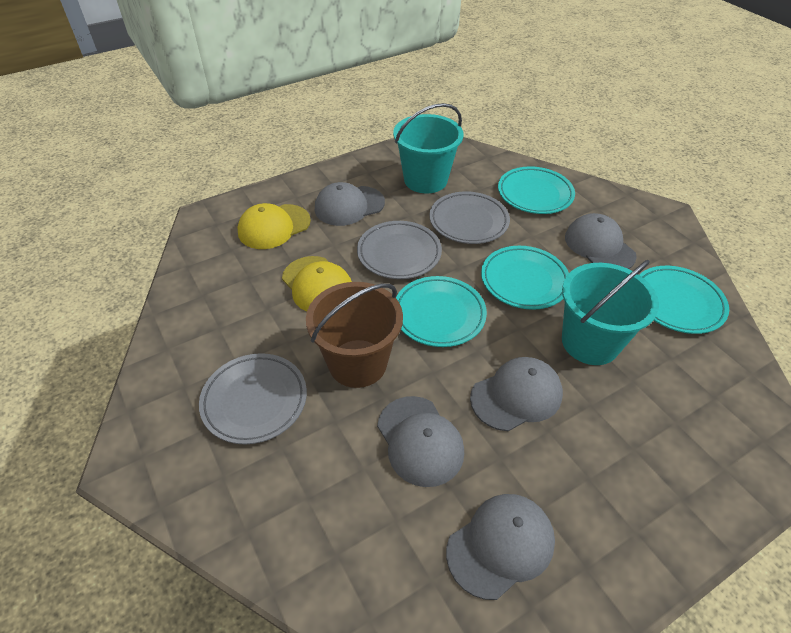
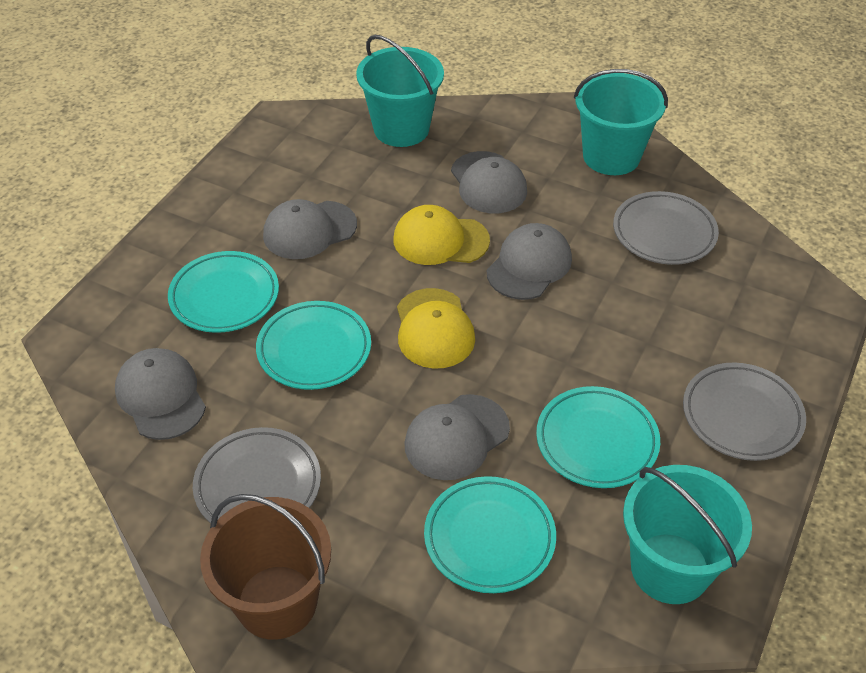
turquoise bucket: [393,103,463,193] [562,260,659,365] = 2 -> [356,35,444,147] [574,69,668,175] [623,465,752,604] = 3

